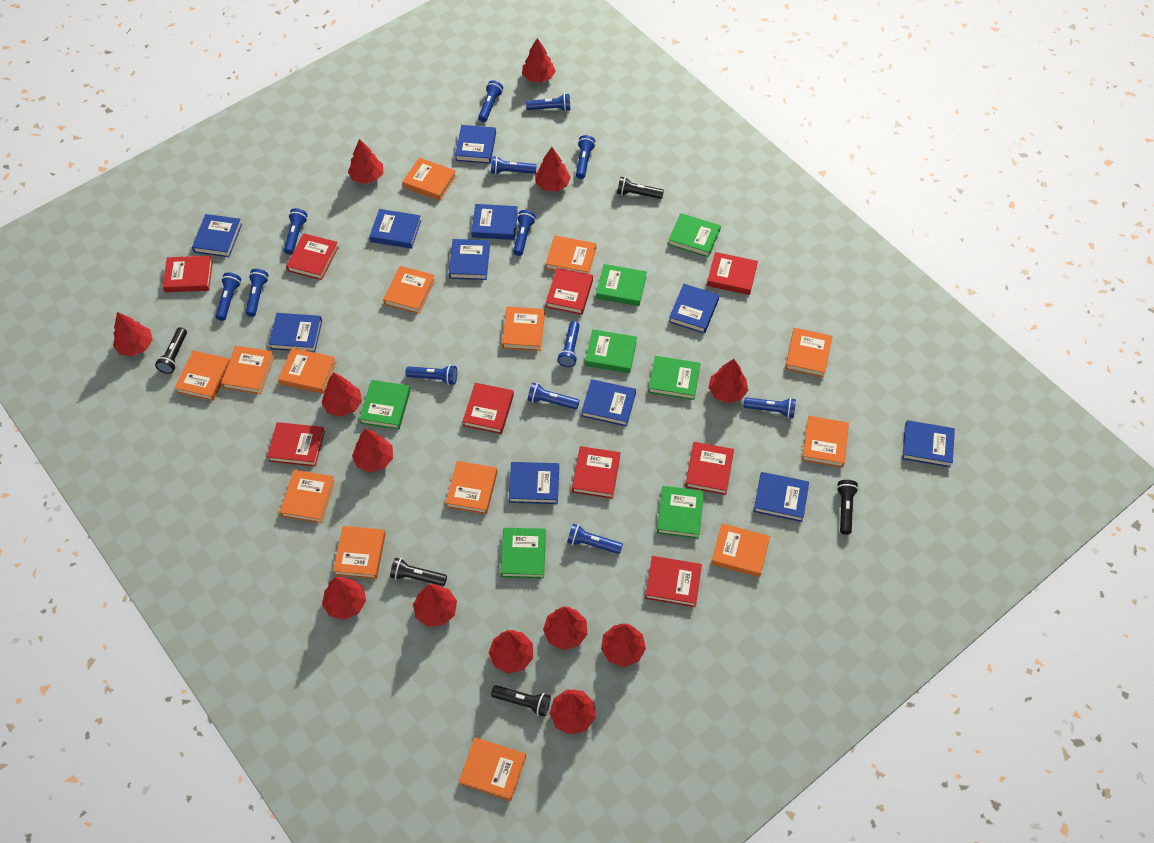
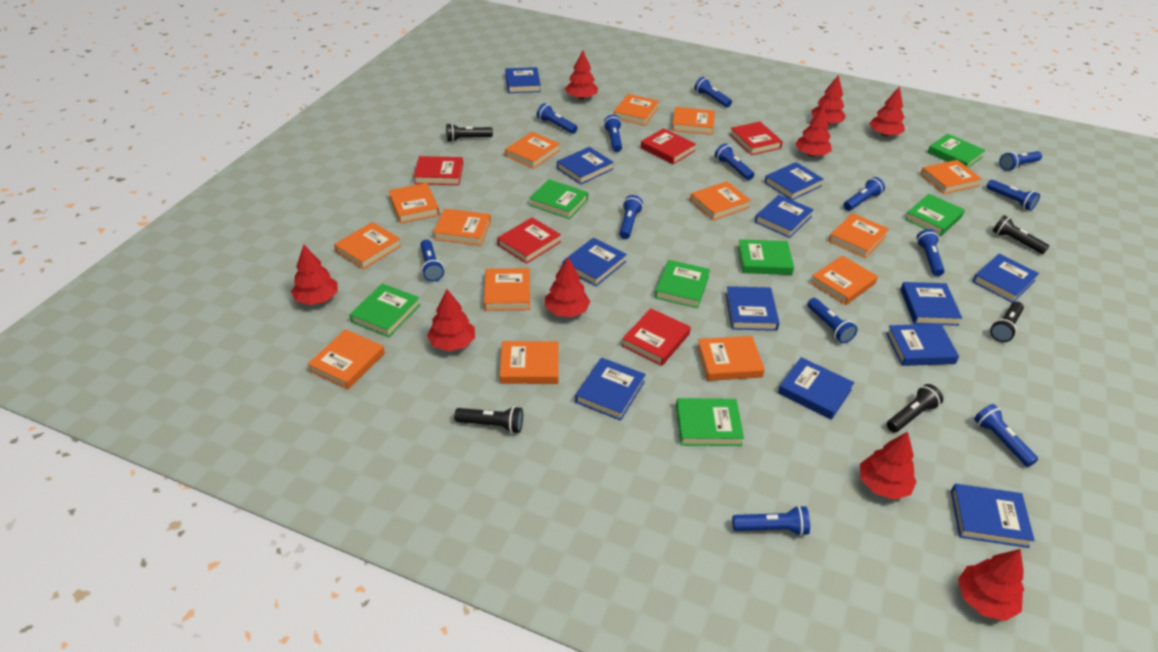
blue book: [192,214,242,257] [269,313,322,352] [369,209,421,249] [449,239,490,280] [455,125,496,164] [471,204,518,240] [509,462,559,504] [581,379,636,427] [669,284,719,334] [754,472,809,522] [902,420,955,467] = 11 -> [505,67,541,93] [557,147,614,184] [562,238,627,286] [575,357,646,421] [726,286,779,331] [755,195,814,238] [764,162,824,200] [778,357,854,420] [886,324,959,366] [900,282,962,326] [951,484,1035,548] [972,254,1039,303] = 12
red book: [163,256,213,292] [267,422,325,467] [286,233,339,280] [462,383,514,434] [546,268,593,315] [572,446,620,499] [645,556,702,607] [685,442,734,495] [707,252,758,295] = 9 -> [414,156,463,185] [497,217,561,264] [622,308,691,366] [641,128,696,164] [730,122,783,155] = 5
red tree: [113,312,153,356] [322,372,362,417] [322,577,366,620] [348,139,384,184] [352,428,393,472] [413,584,457,627] [489,630,533,674] [522,38,555,83] [535,147,571,192] [543,606,587,650] [549,689,596,735] [601,623,646,667] [708,359,748,403] = 13 -> [291,245,338,305] [427,289,475,351] [545,257,590,317] [565,51,598,100] [795,105,832,157] [811,75,846,125] [860,432,917,500] [869,86,905,136] [958,549,1024,621] = 9

